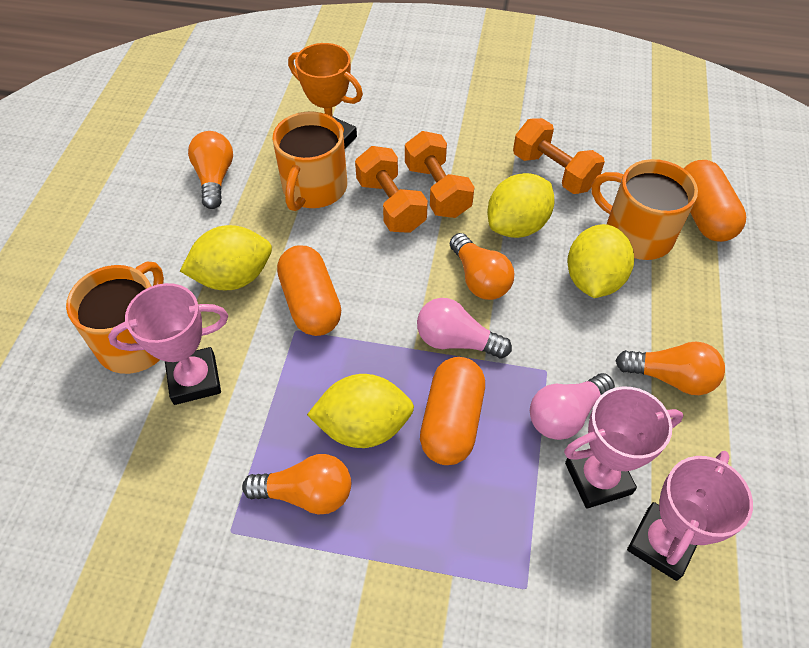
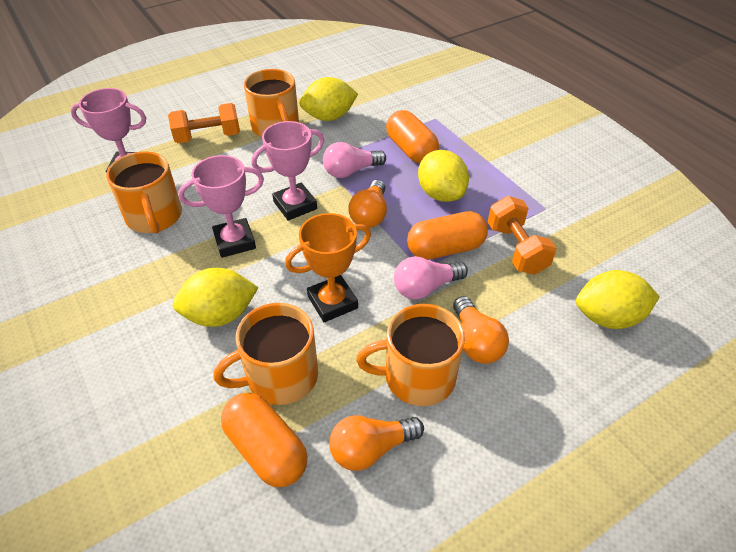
orange dumbbell: [355,146,428,233] [405,131,474,218] [513,118,605,194] = 3 -> [168,103,240,143] [488,196,557,275] = 2
orange light bulb: [188,131,233,209] [242,454,351,514] [450,233,514,300] [615,341,725,395] = 4 -> [329,415,424,471] [348,180,387,228] [453,296,509,364] = 3
orange mug: [66,262,164,374] [272,112,347,211] [592,159,698,260] = 3 -> [106,151,182,234] [213,303,318,405] [244,69,299,137] [356,304,465,406] = 4

